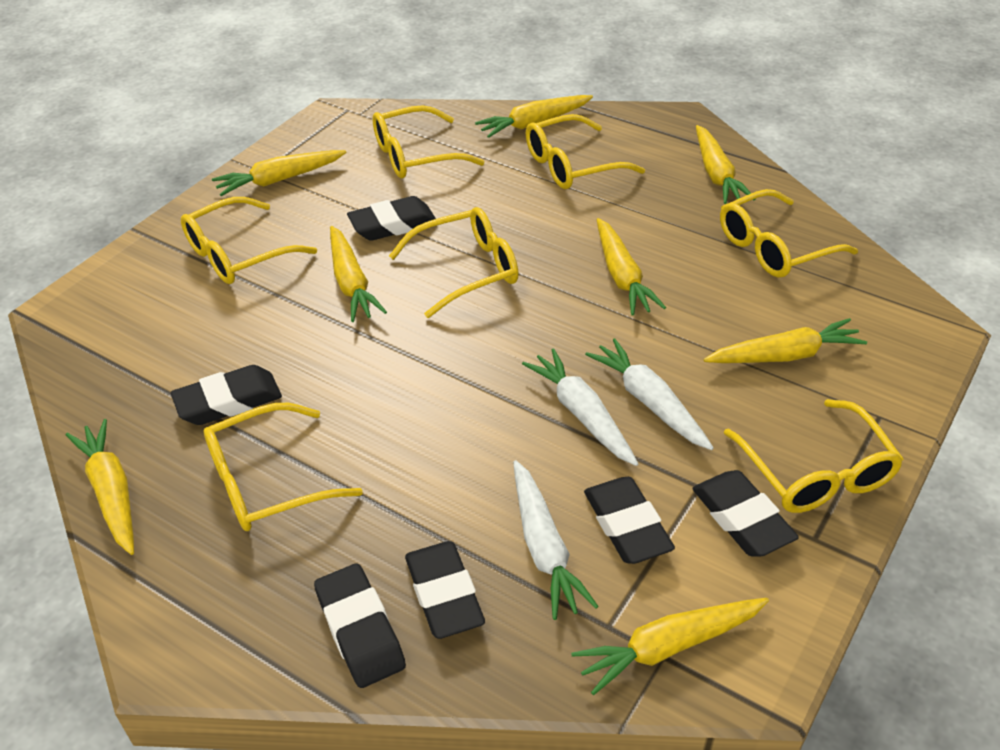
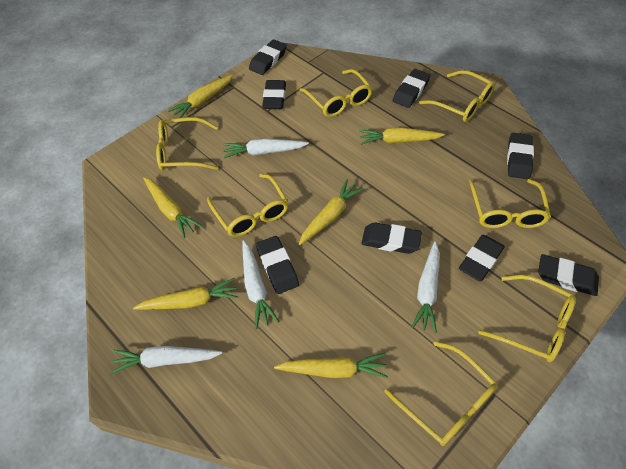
black eraser: [171,365,282,425] [314,563,406,688] [347,196,436,241] [405,541,485,639] [584,477,675,564] [693,470,799,556] = 6 -> [249,39,287,75] [256,236,299,294] [262,80,286,109] [361,222,422,254] [393,69,430,108] [459,235,505,281] [507,133,534,179] [538,254,599,296] = 8
white carrot: [513,460,599,620] [522,348,638,466] [585,338,714,450] = 3 -> [110,346,222,374] [223,139,309,158] [242,240,279,329] [411,241,439,333] = 4
yellow carrot: [66,419,134,555] [212,150,346,196] [330,226,387,322] [475,95,593,138] [571,598,769,695] [596,218,666,316] [696,125,755,204] [704,318,867,363] = 8 -> [133,278,238,310] [143,177,202,238] [168,75,234,118] [274,353,388,378] [298,179,364,245] [359,127,445,145] = 6

